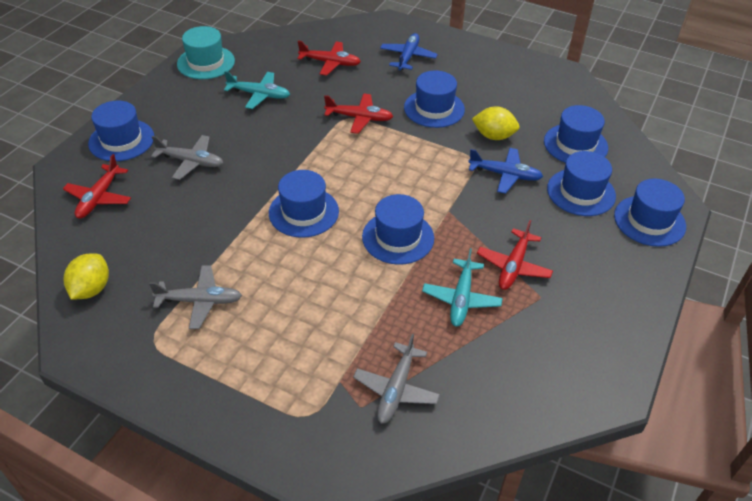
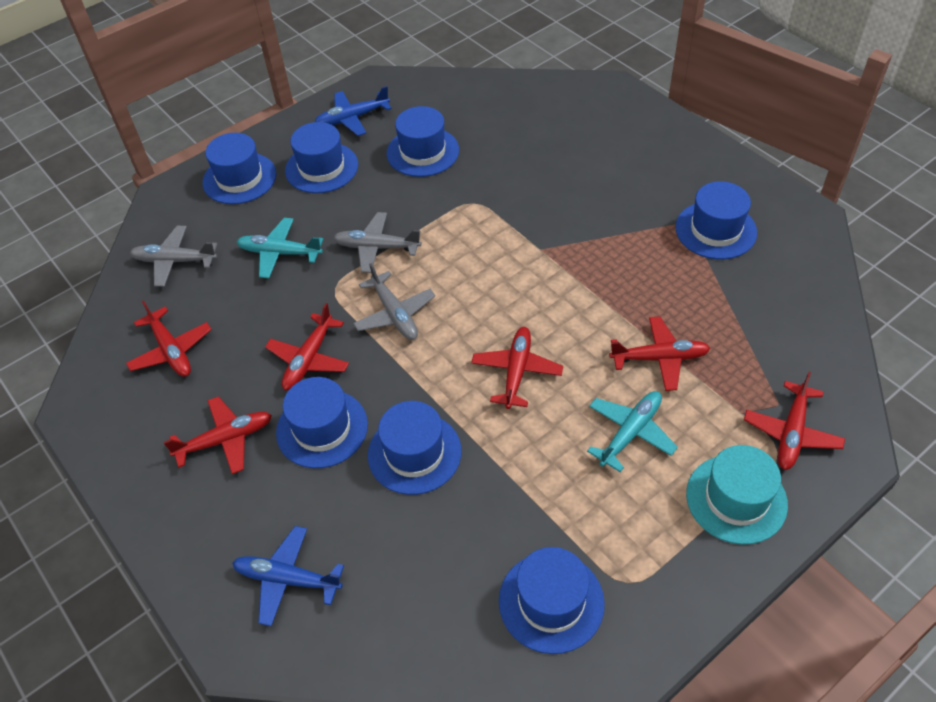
red plane: [63,154,131,218] [297,40,361,76] [324,93,394,134] [477,220,553,290] = 4 -> [126,300,212,377] [164,396,272,474] [265,303,349,390] [471,327,563,409] [609,317,710,391] [744,372,845,470] = 6
yellow lemon: [64,253,109,300] [472,106,520,140] = 2 -> none = 0

